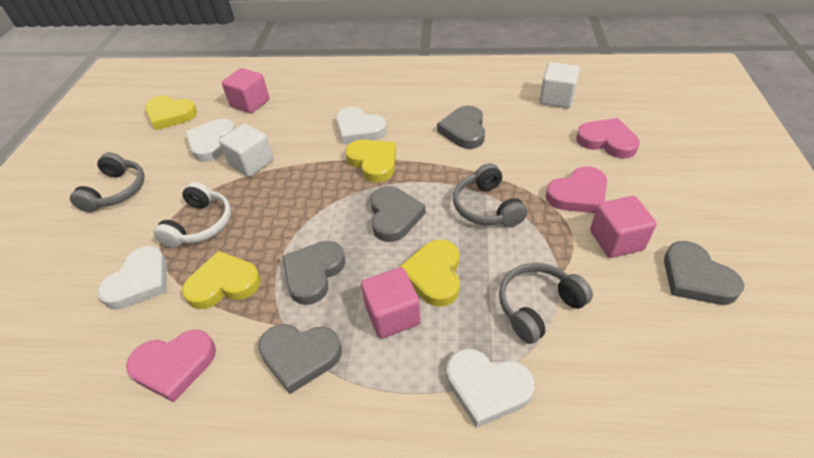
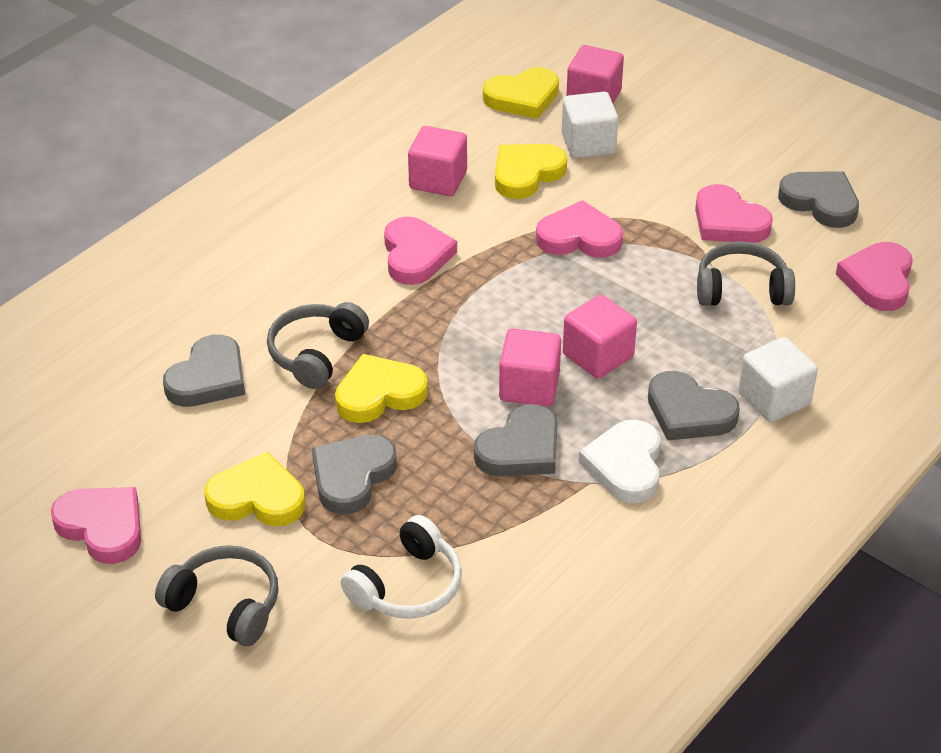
pink cube: [222,68,269,113] [361,267,421,338] [590,196,657,258] = 3 -> [408,126,467,196] [499,329,561,407] [563,295,637,379] [566,45,624,103] = 4
pink heart: [126,330,216,402] [546,166,607,213] [576,118,640,159] = 3 -> [51,487,141,564] [384,217,457,285] [536,200,623,258] [695,184,773,243] [836,242,913,311] = 5
white heart: [97,246,167,310] [185,119,235,162] [336,107,387,144] [446,349,534,428] = 4 -> [578,420,661,503] = 1

